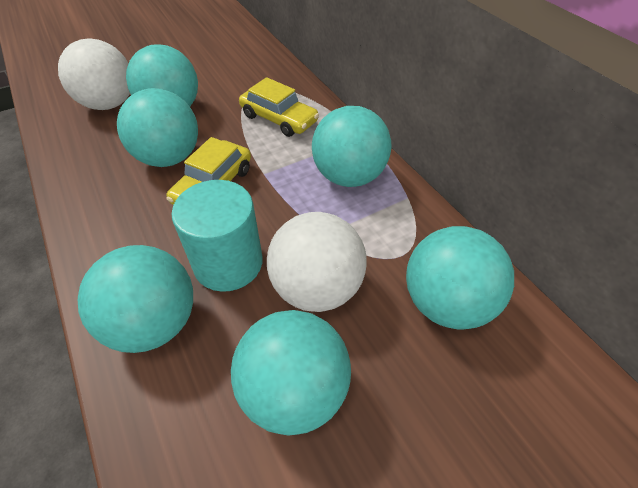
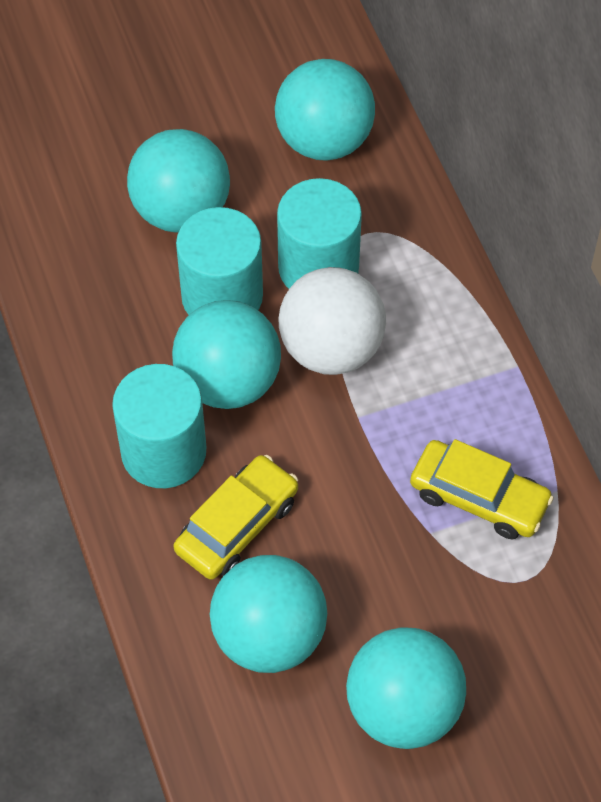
turquoise ball: [78,245,193,353] [117,88,198,167] [126,44,198,106] [231,310,351,436] [312,106,391,187] [406,226,514,329] = 6 -> [127,129,230,232] [172,300,281,409] [210,555,327,673] [275,59,375,161] [346,627,466,749] = 5
turquoise cylinder: [172,180,263,292] = 1 -> [112,364,206,488] [176,207,263,315] [277,178,362,289] = 3
white ball: [58,39,130,110] [267,212,367,312] = 2 -> [278,267,386,375] = 1

